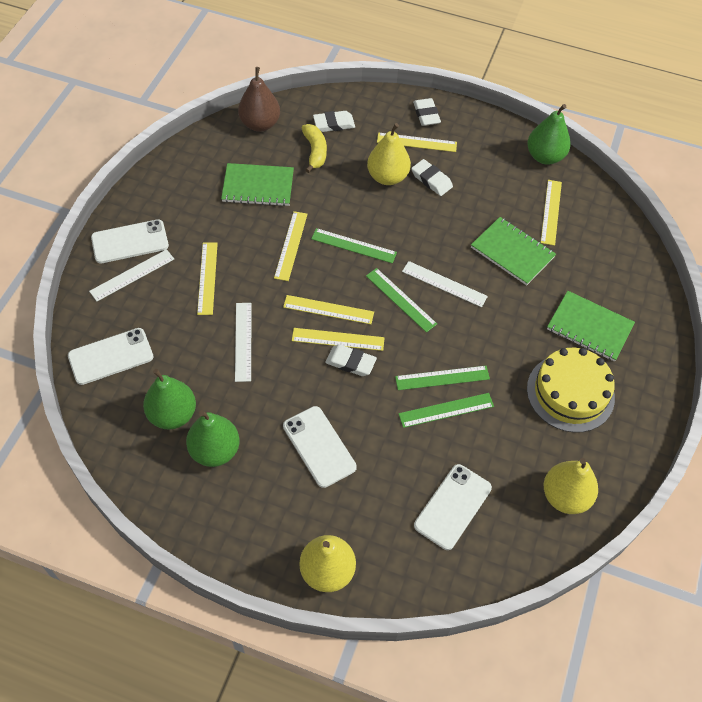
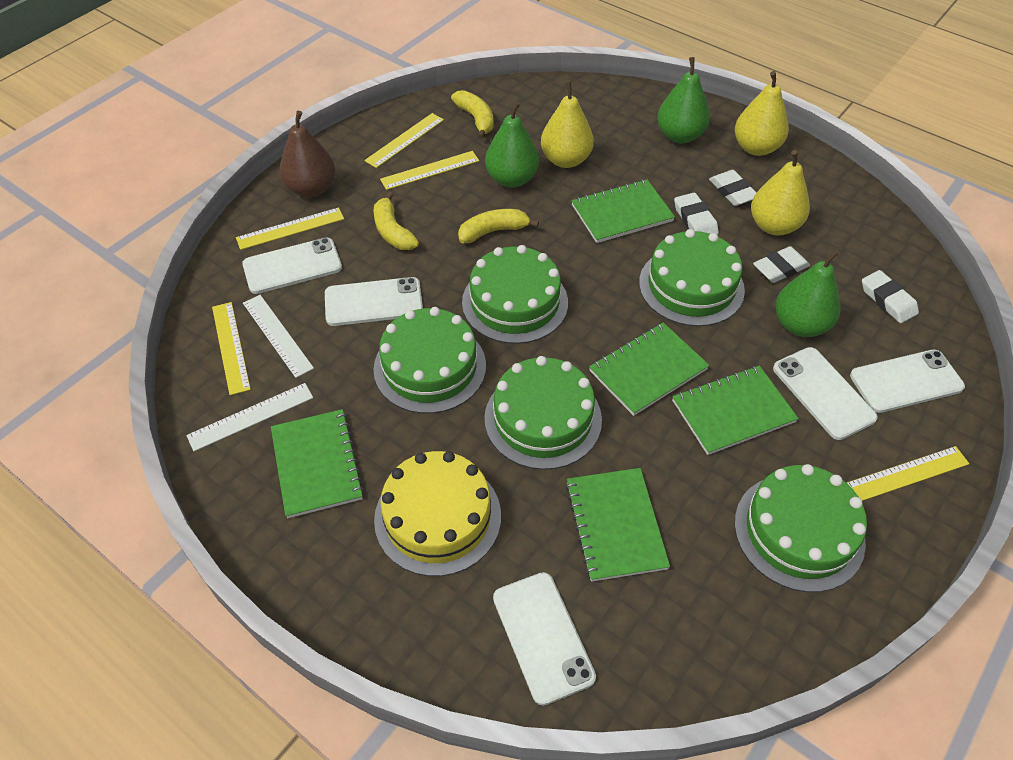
green cake: none = 0 -> [373,307,486,414] [462,245,568,344] [484,356,602,470] [639,229,745,326] [734,464,867,592] = 5
green notebook: [221,163,294,206] [471,217,556,286] [547,291,635,362] = 3 -> [271,409,364,518] [566,468,670,582] [571,179,675,243] [589,322,710,416] [672,365,799,455] = 5
green ruler: [311,228,397,263] [366,268,437,333] [395,366,490,390] [398,393,494,428] = 4 -> none = 0
white phone: [68,328,153,385] [91,219,169,263] [283,406,357,488] [414,464,492,550] = 4 -> [242,238,342,294] [325,277,423,326] [493,572,596,705] [773,347,878,440] [850,350,965,413] = 5
white ruler: [89,249,174,301] [235,303,252,382] [402,261,488,307] = 3 -> [186,383,313,451] [243,295,314,378] = 2
yellow banana: [302,124,327,173] = 1 -> [373,192,419,250] [451,90,494,139] [458,209,539,243] = 3
yellow ruler: [197,242,218,315] [274,211,308,281] [283,295,374,324] [292,328,385,351] [377,132,457,152] [541,180,562,246] = 6 -> [212,302,251,395] [236,207,344,250] [364,113,444,168] [380,151,479,190] [847,446,969,501] = 5

